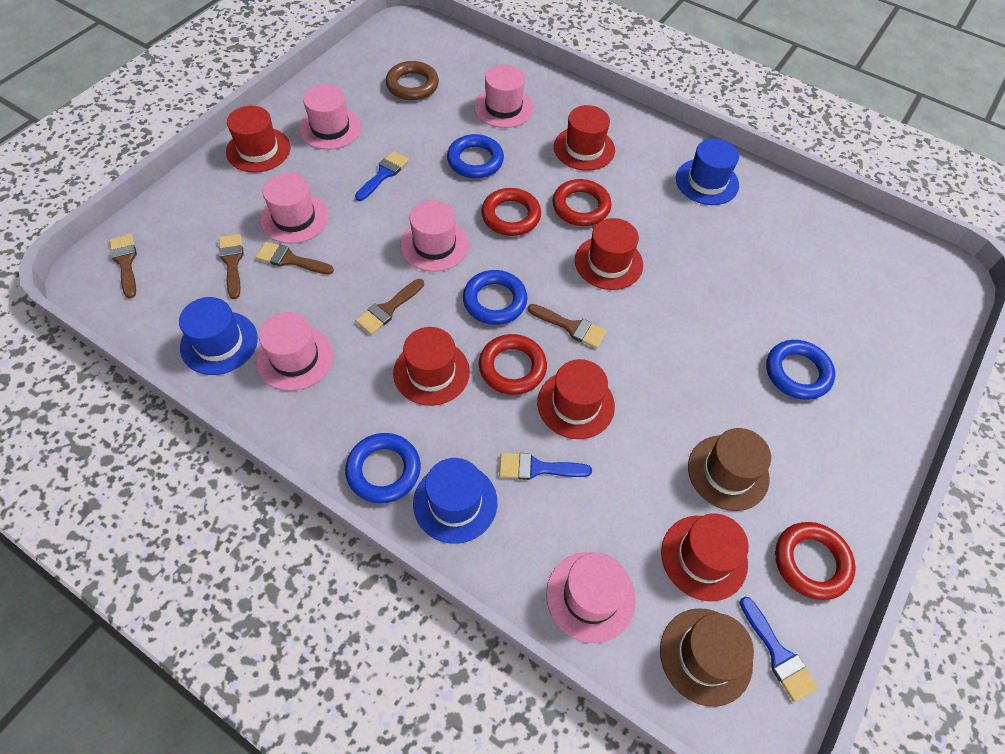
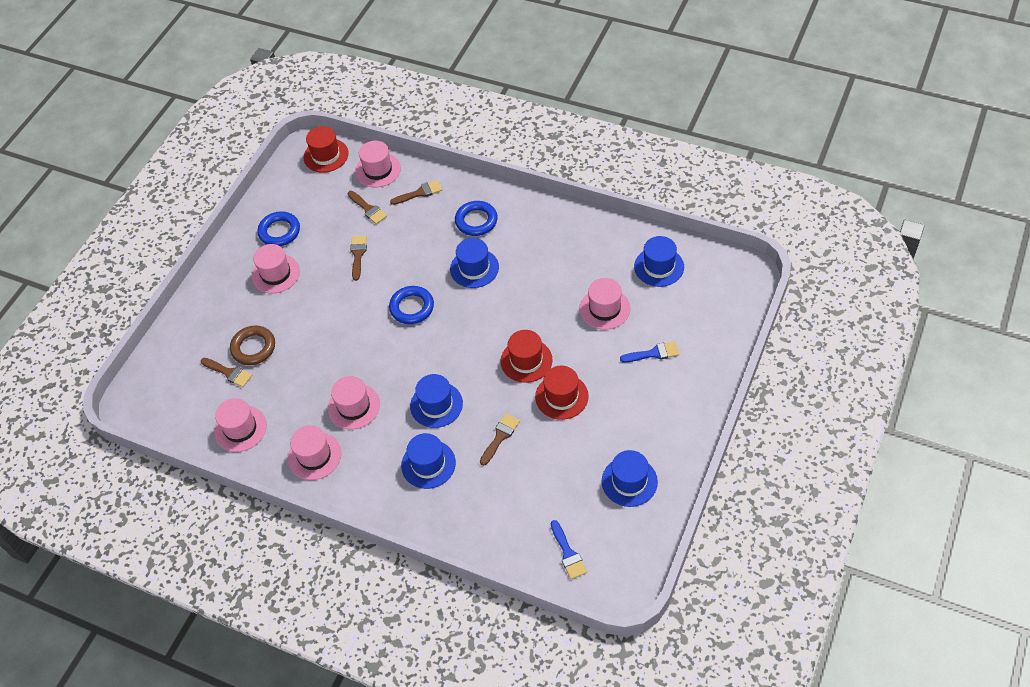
blue brush: [355,151,409,201] [499,453,592,480] [740,596,818,702] = 3 -> [551,520,587,579] [620,341,680,362] = 2
blue hat: [179,297,258,375] [413,458,497,544] [676,138,739,205] = 3 -> [401,433,456,489] [410,374,463,428] [450,238,499,288] [602,450,658,507] [634,236,684,287] = 5
blue ring: [345,433,421,503] [447,134,504,178] [463,270,528,325] [766,340,835,400] = 4 -> [258,211,300,246] [389,286,434,324] [455,201,498,236] = 3
brown hat: [660,608,754,707] [688,428,771,511] = 2 -> none = 0
red hat: [226,106,290,173] [393,327,470,406] [537,359,615,439] [554,105,615,171] [575,218,643,290] [661,513,749,601] = 6 -> [303,126,349,173] [500,330,552,383] [535,366,589,420] = 3
red ring: [479,334,547,395] [481,188,541,236] [552,179,611,226] [775,522,856,600] = 4 -> none = 0

